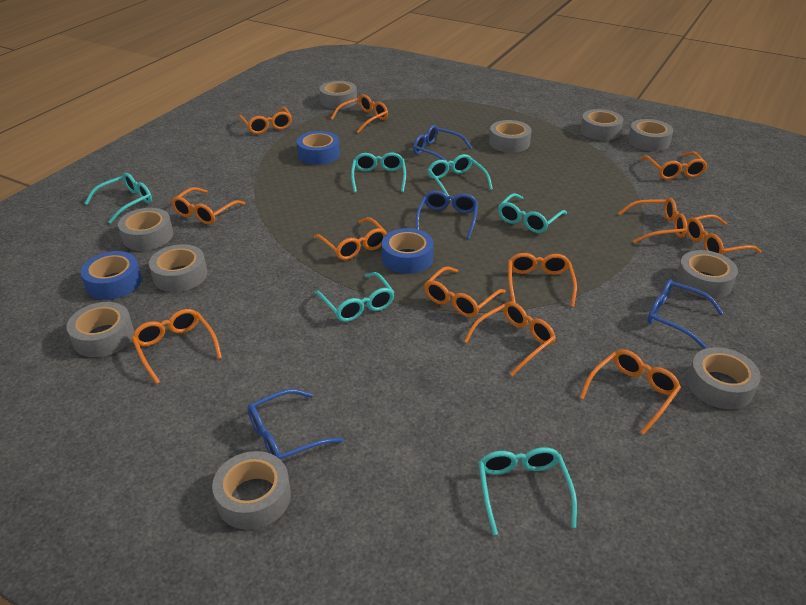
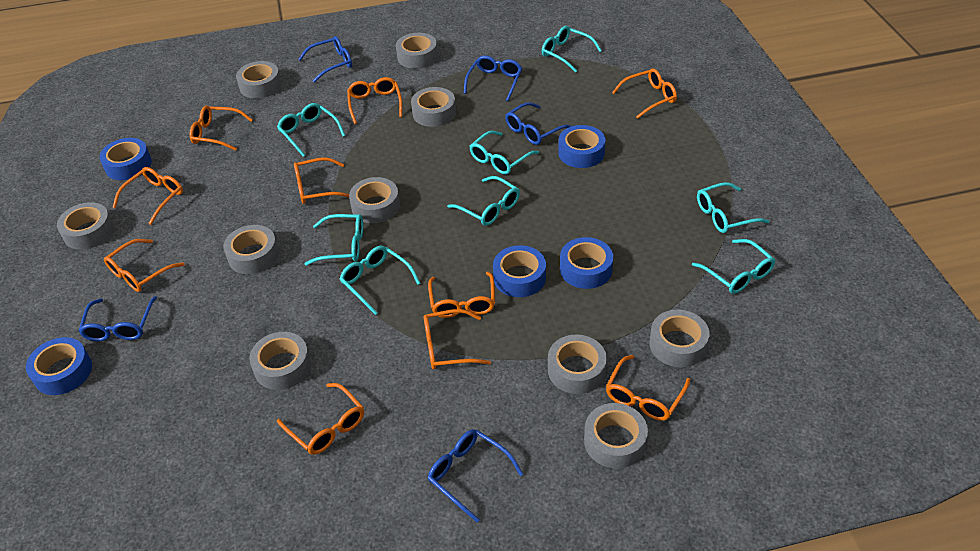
blue glasses: [247,389,344,461] [413,125,472,167] [416,190,478,239] [647,279,723,349] = 4 -> [79,296,157,341] [298,36,352,83] [428,429,523,523] [464,56,522,101] [505,102,571,145] = 5
blue tape: [80,251,142,300] [297,131,340,165] [382,228,434,274] = 3 -> [26,337,92,395] [99,138,152,180] [493,245,546,297] [558,125,605,168] [560,237,613,289] = 5
orange glasses: [131,309,222,384] [171,187,245,225] [239,107,292,134] [314,217,387,260] [331,94,388,133] [424,266,506,317] [464,301,556,376] [508,253,577,307] [579,349,681,435] [618,198,687,243] [640,151,708,180] [687,214,761,255] = 12 -> [104,239,185,292] [112,167,183,225] [190,106,253,151] [277,383,364,455] [294,157,349,204] [347,77,402,124] [423,309,491,369] [428,272,495,318] [606,355,690,421] [612,68,677,119] = 10
turquoise glasses: [85,173,152,224] [315,272,395,322] [351,152,406,193] [428,154,493,201] [478,447,577,535] [498,193,567,233] = 6 -> [277,103,345,157] [305,214,363,266] [340,246,421,315] [447,176,520,226] [470,131,539,174] [542,26,602,73] [692,239,775,294] [697,182,769,233] = 8

